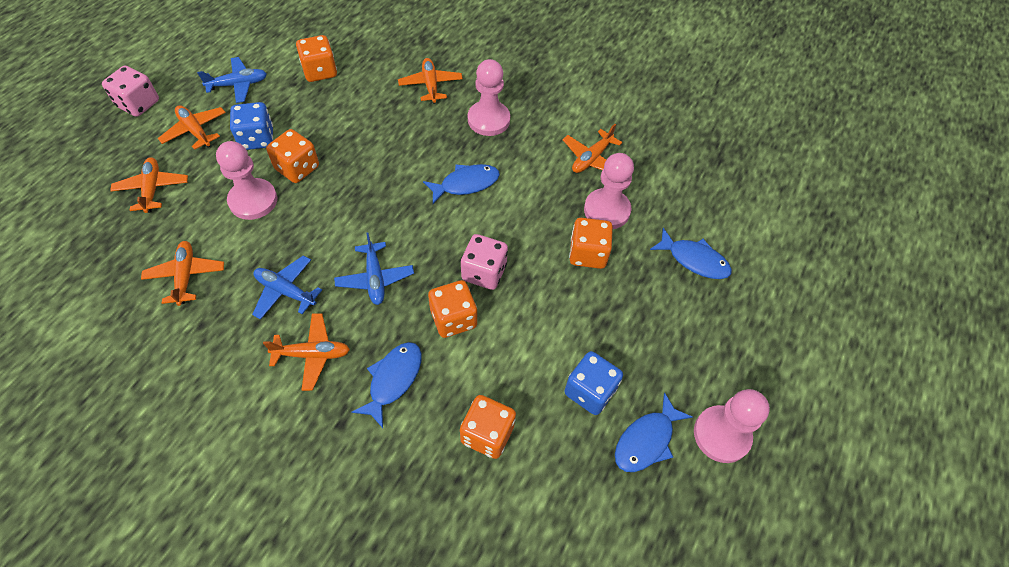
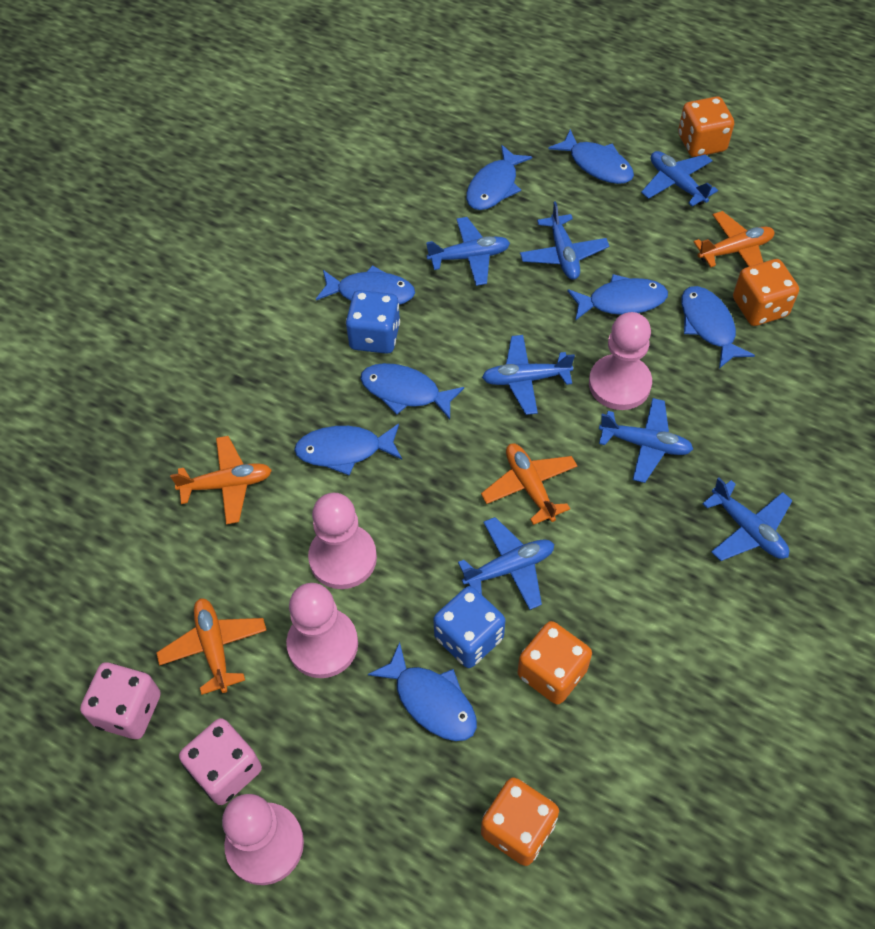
blue fish: [352,342,422,428] [423,164,500,204] [615,392,692,472] [650,228,732,279] = 4 -> [294,424,402,475] [316,265,415,305] [360,363,464,420] [368,642,477,741] [466,145,532,210] [548,129,634,184] [567,274,668,321] [681,286,755,369] = 8
blue plane: [197,57,267,103] [252,255,322,320] [334,232,414,305] = 3 -> [426,217,510,286] [458,517,554,610] [482,335,575,415] [520,201,609,280] [599,398,693,483] [641,151,718,207] [702,478,793,561] = 7
orange dice: [266,129,319,183] [296,35,337,82] [428,280,477,338] [460,395,516,459] [569,218,613,269] = 5 -> [481,777,559,866] [518,621,592,704] [678,96,734,157] [733,259,799,326] = 4
orange plane: [110,157,188,213] [141,241,224,306] [158,105,226,150] [263,313,350,391] [398,58,463,104] [563,124,622,173] = 6 -> [156,598,267,695] [170,436,272,524] [481,443,577,525] [694,211,775,268] = 4

